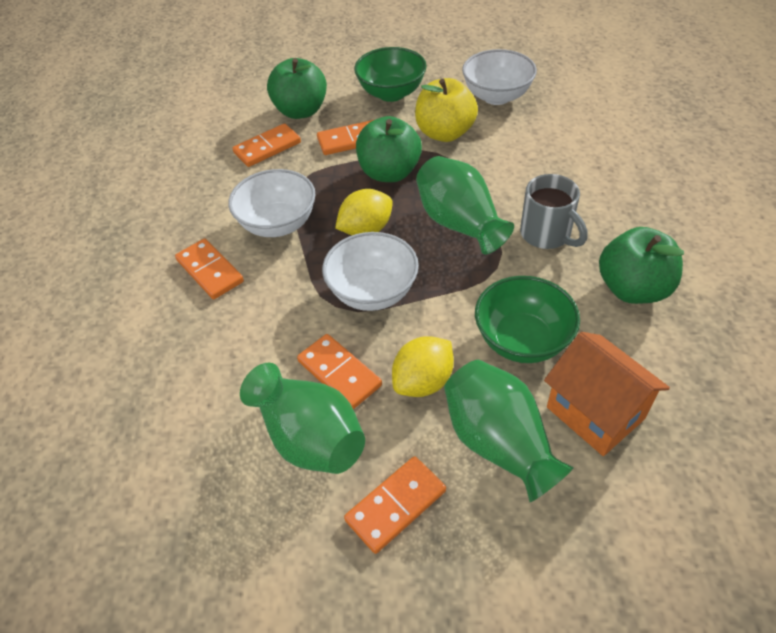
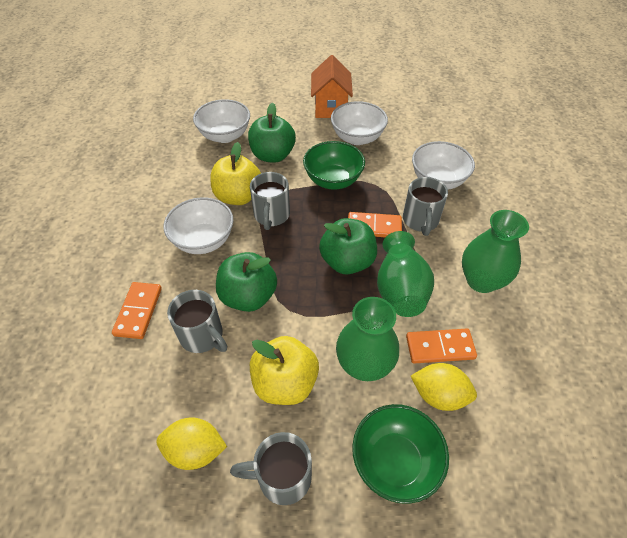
grey mug: [520,174,588,249] = 1 -> [167,290,227,353] [230,432,312,505] [250,172,290,230] [403,177,448,236] = 4
orange domino: [175,238,244,299] [232,123,301,167] [297,334,382,409] [317,120,374,155] [344,456,446,554] = 5 -> [112,282,162,339] [348,212,402,237] [406,329,477,364] = 3
white bowl: [228,169,316,237] [322,232,419,311] [462,49,537,105] = 3 -> [163,197,233,254] [193,99,250,143] [331,101,388,145] [412,141,475,190] = 4
yellow apple: [415,78,478,142] = 1 -> [211,142,261,205] [250,336,319,405] = 2

